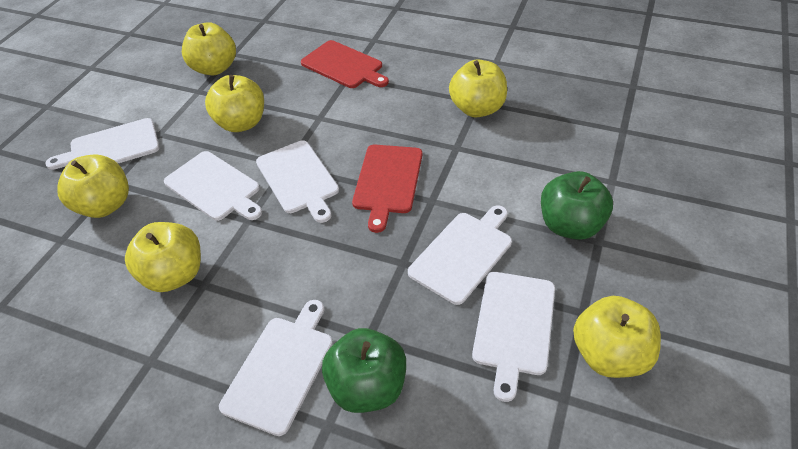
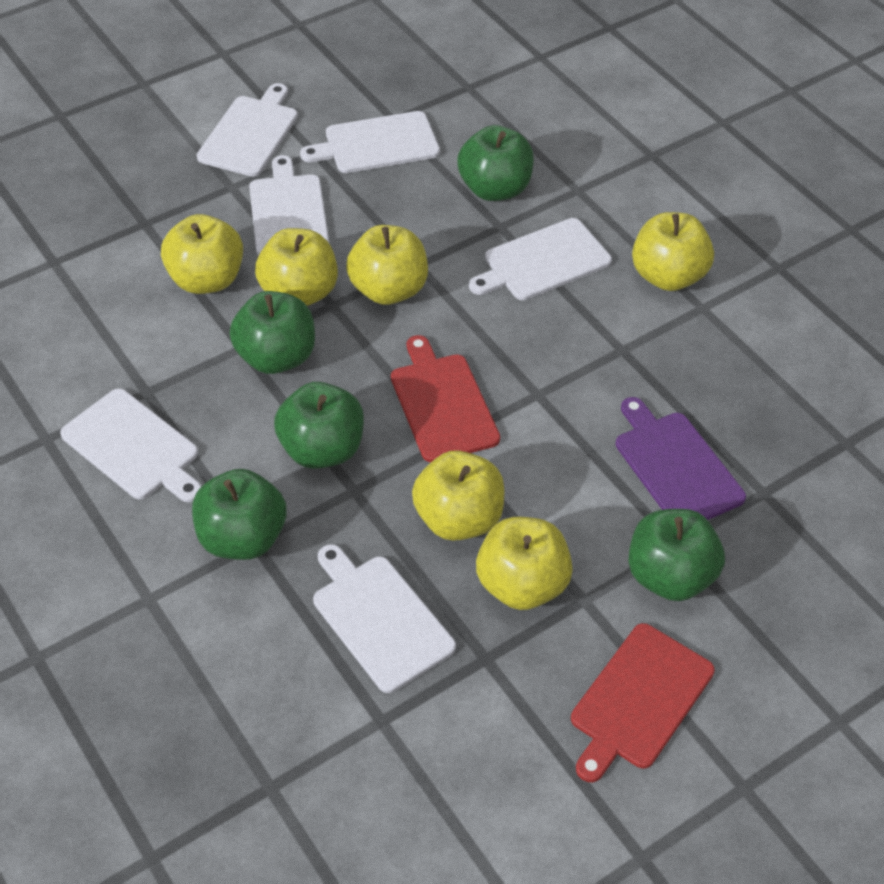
green apple: [322,328,406,413] [541,171,613,240] = 2 -> [192,469,287,560] [229,291,315,374] [274,382,364,469] [457,125,534,201] [628,509,725,601] = 5
purple cutting board: none = 0 -> [616,397,746,520] = 1

